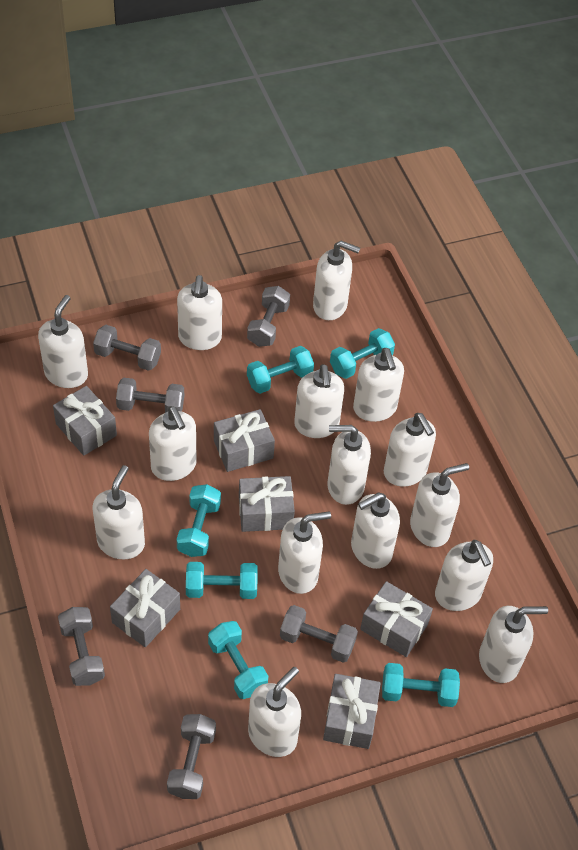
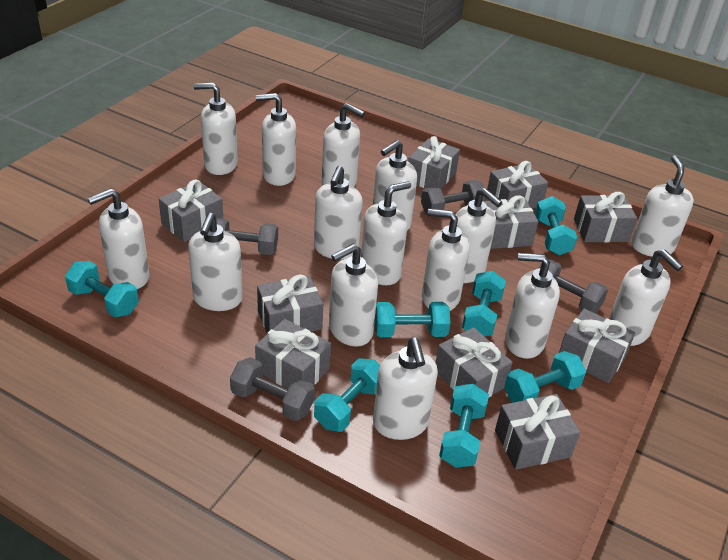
grey dumbbell: [58,607,105,686] [93,325,161,371] [116,378,184,413] [167,714,216,799] [247,286,290,347] [280,605,358,663] = 6 -> [216,218,278,255] [230,357,315,421] [421,180,486,215] [539,260,608,313] = 4
grey gift: [53,386,117,456] [110,569,180,647] [214,409,275,472] [239,476,295,532] [323,674,381,749] [360,581,433,657] = 6 -> [159,180,223,242] [255,319,331,389] [257,274,323,333] [408,136,460,189] [435,327,513,397] [483,195,538,249] [487,161,548,209] [495,394,580,470] [559,309,635,383] [574,192,637,242] = 10
turquoise dumbbell: [177,484,221,557] [186,562,258,599] [208,621,268,699] [247,346,314,394] [330,328,395,379] [382,663,460,707] = 6 -> [65,261,139,317] [314,358,380,432] [374,302,451,337] [439,383,489,468] [462,271,506,336] [504,351,586,403] [535,196,577,255] = 7

